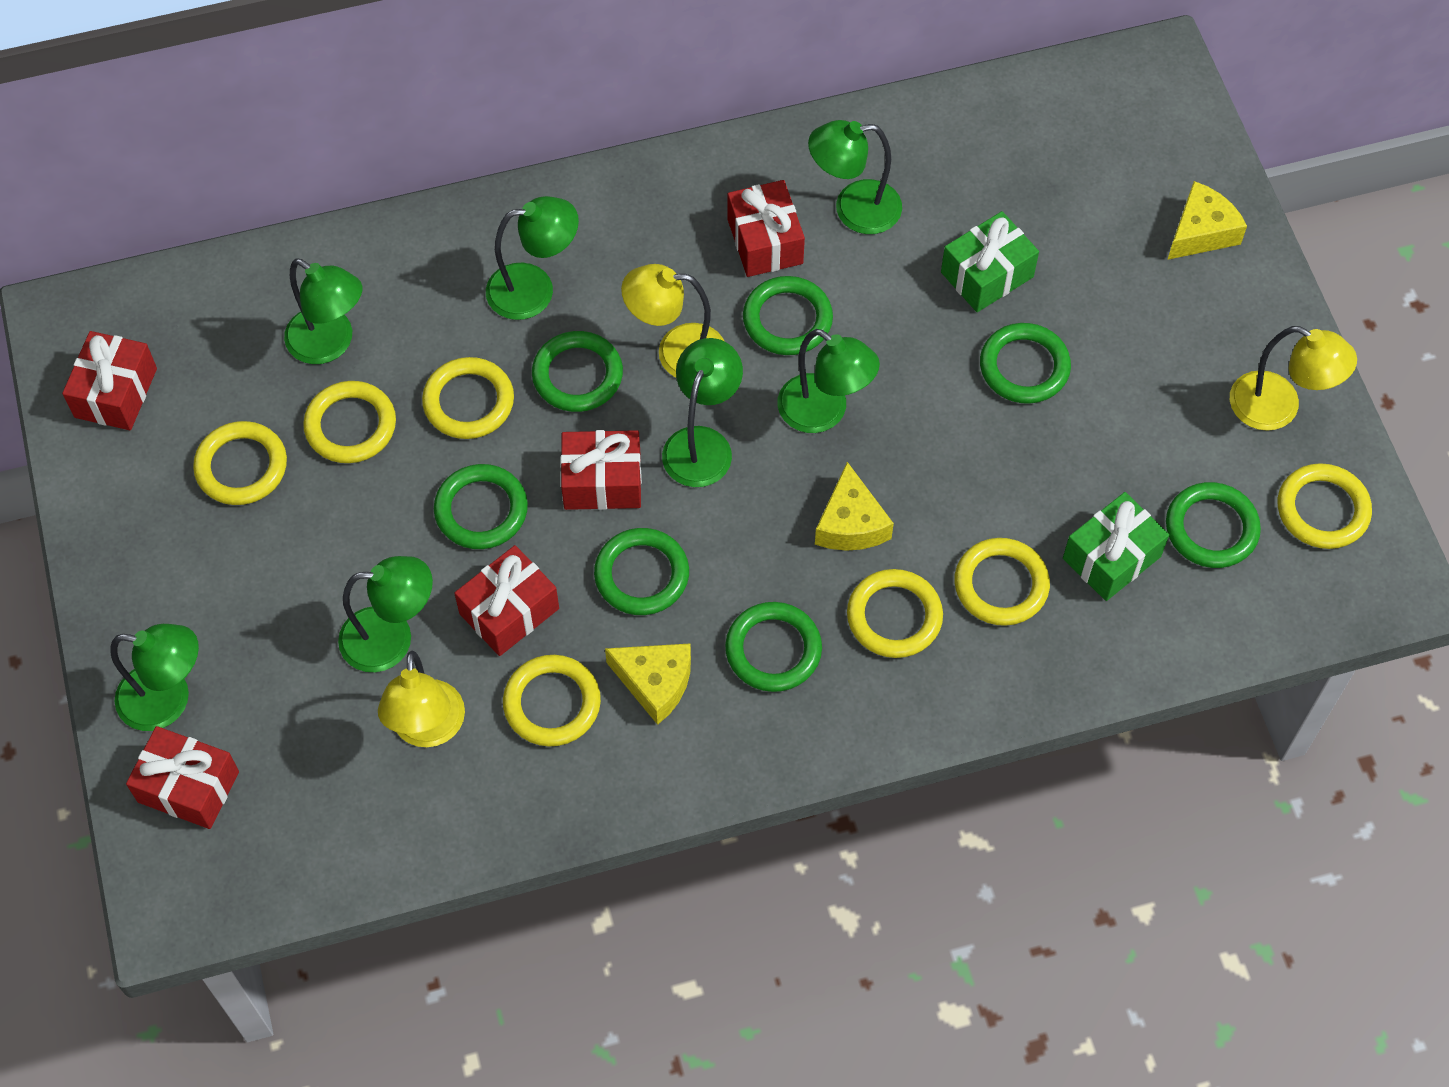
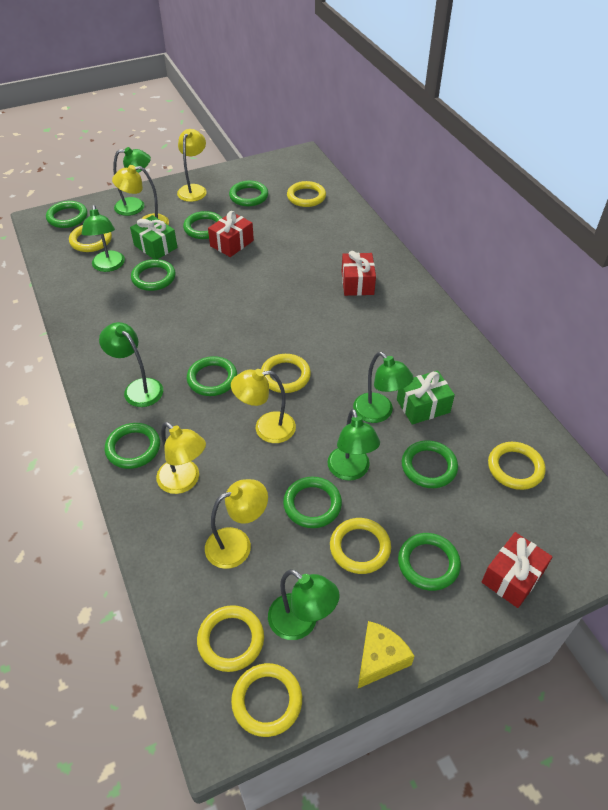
green lamp: [111,624,199,731] [284,258,362,364] [338,556,433,672] [486,196,579,320] [662,338,743,487] [777,329,880,433] [808,120,902,234] = 7 -> [82,205,125,272] [99,322,163,407] [113,147,151,216] [268,569,340,640] [327,409,380,481] [353,352,414,423] = 6
green ring: [434,464,528,549] [532,331,623,412] [594,528,689,615] [725,602,822,692] [743,276,833,355] [980,323,1071,404] [1166,482,1261,568] = 7 -> [46,201,87,228] [105,423,160,469] [131,259,176,291] [183,211,222,239] [187,356,237,396] [229,181,268,206] [283,477,342,528] [398,533,461,591] [402,440,458,488] = 9
red gift: [62,331,157,430] [126,726,239,829] [454,545,559,656] [560,430,642,510] [728,180,805,277] = 5 -> [208,211,254,257] [342,251,376,296] [482,532,552,608] = 3
yellow cheese: [605,644,691,725] [815,462,894,551] [1167,181,1247,260] = 3 -> [358,621,414,688] = 1
yellow lamp: [378,651,465,747] [621,264,724,378] [1230,326,1357,431] = 3 -> [112,165,169,225] [156,422,206,494] [177,129,207,202] [205,479,268,569] [231,369,296,443] = 5

